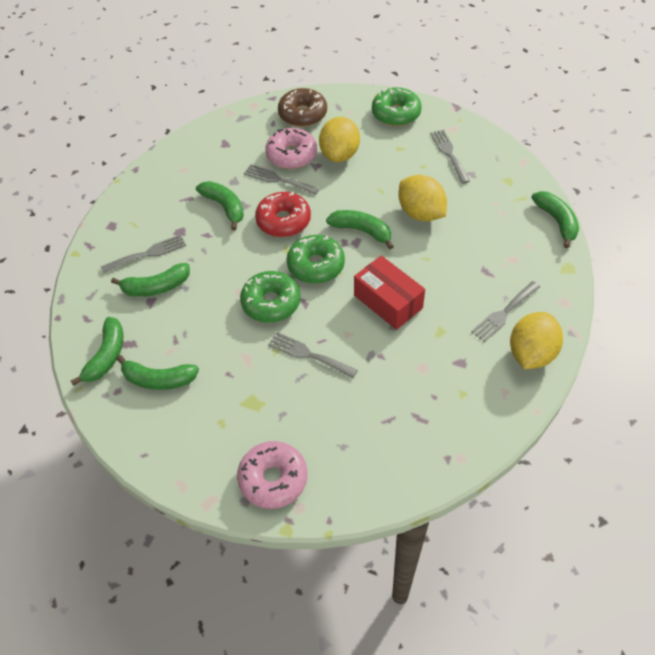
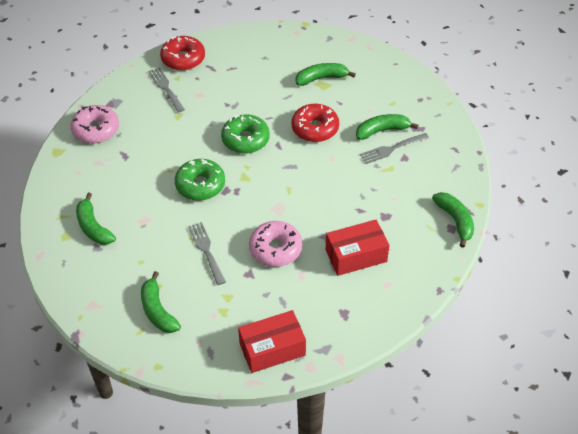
brown donut: [278,88,327,127] = 1 -> none = 0
green banana: [71,317,123,386] [111,263,190,297] [116,355,199,390] [196,181,244,230] [326,210,394,249] [531,191,579,248] = 6 -> [76,193,116,245] [141,271,181,333] [296,63,356,86] [356,114,418,140] [432,192,474,248] = 5
green donut: [240,271,300,323] [287,235,345,284] [372,87,422,126] = 3 -> [175,159,225,201] [221,114,270,154] = 2
grey fork: [101,234,186,274] [244,164,319,195] [268,332,358,378] [430,130,470,184] [471,281,540,342] = 5 -> [148,67,185,113] [188,222,226,285] [360,133,429,164] = 3
red box: [354,255,425,330] = 1 -> [238,310,306,373] [326,220,389,276] = 2
red donut: [255,192,311,237] = 1 -> [160,36,205,71] [291,104,339,142] = 2
yellow lemon: [319,117,360,162] [399,175,447,222] [510,312,563,369] = 3 -> none = 0

